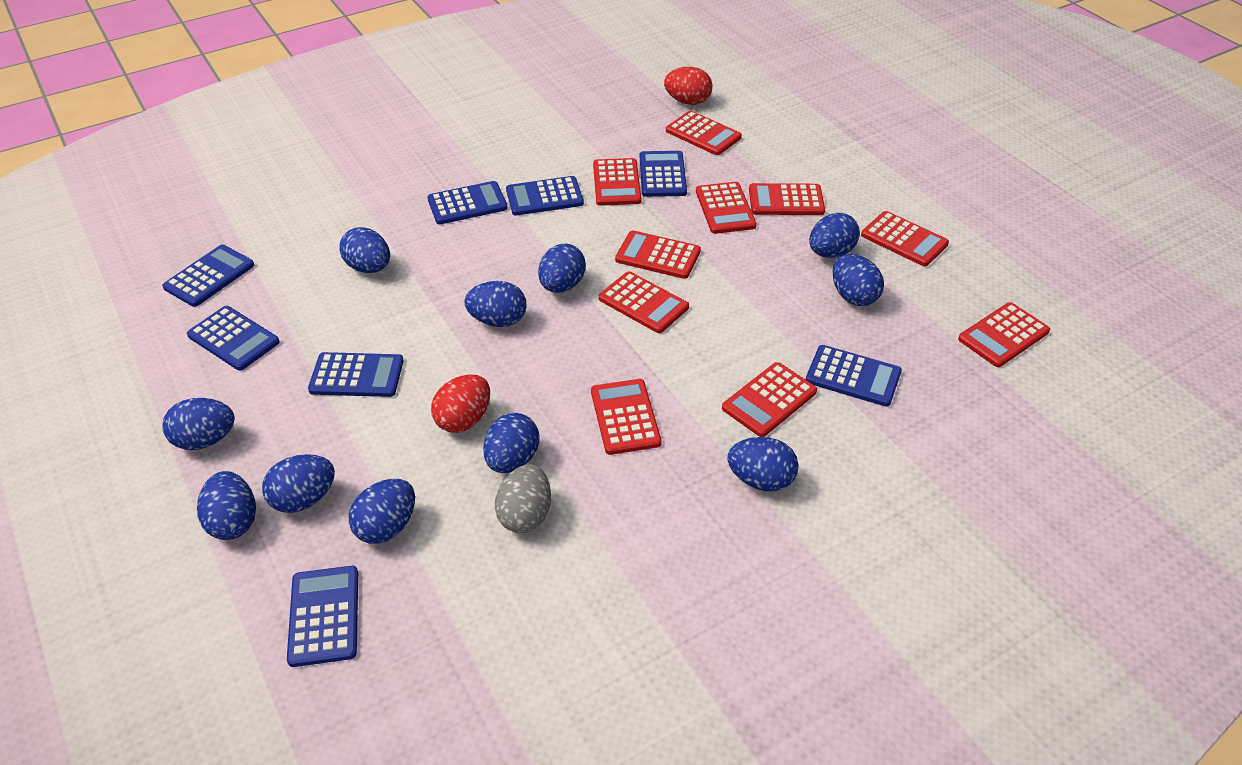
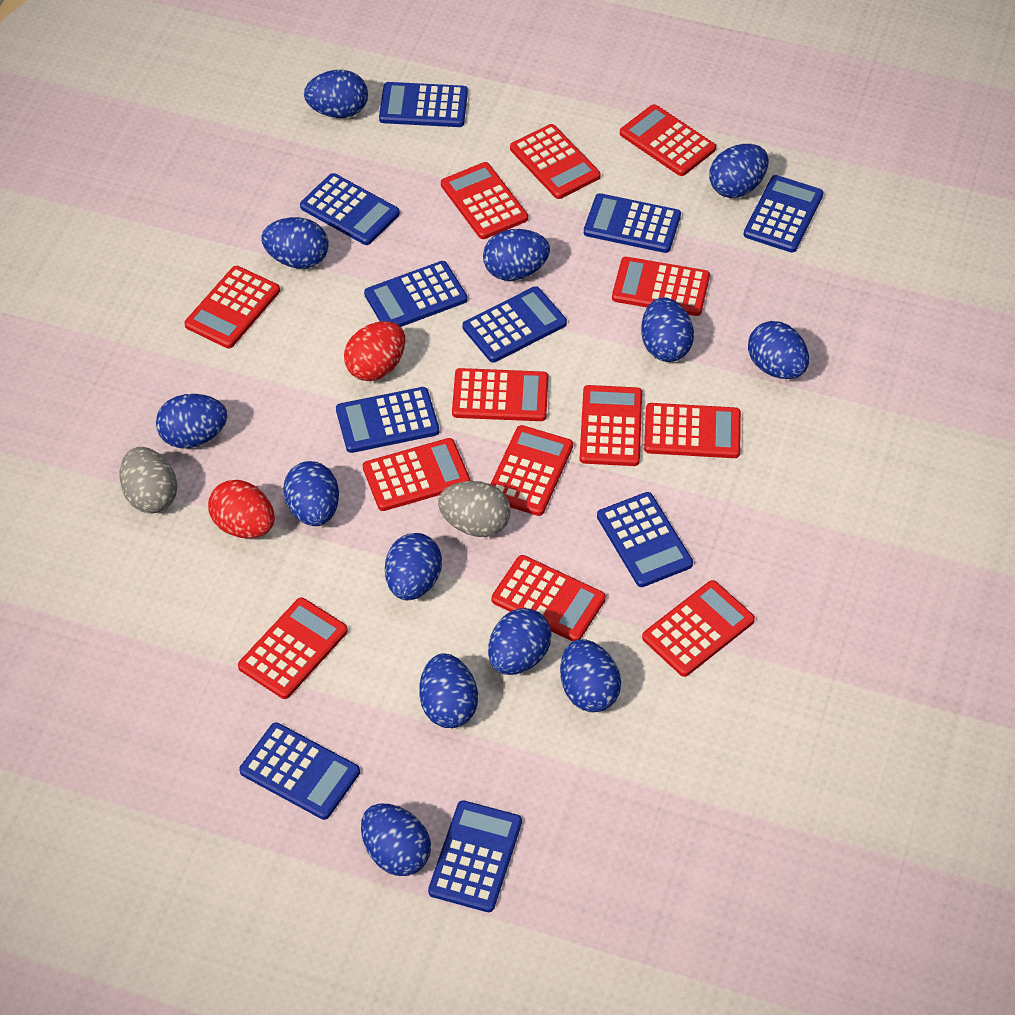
blue calculator: [162,245,254,307] [187,306,280,371] [287,566,358,667] [308,352,404,397] [427,181,508,225] [506,176,584,216] [640,151,687,197] [806,345,902,407] = 8 -> [239,722,360,820] [300,173,400,245] [336,387,439,453] [364,261,467,327] [379,82,468,127] [428,800,522,912] [462,286,567,363] [584,193,681,253] [597,492,693,587] [743,175,824,253] = 10
blue egg: [162,398,235,450] [197,471,256,540] [262,454,335,513] [339,227,390,273] [349,479,415,544] [464,281,527,327] [483,413,539,473] [538,244,586,293] [728,437,799,491] [809,213,860,258] [833,254,884,306] = 11 -> [156,394,227,448] [261,217,329,269] [283,461,339,526] [304,70,368,118] [361,803,431,876] [385,533,442,600] [419,653,478,728] [483,229,550,281] [488,608,551,675] [560,639,621,712] [641,297,694,362] [709,144,769,198] [748,321,809,379] = 13
grey egg: [495,464,551,533] = 1 -> [120,447,178,513] [438,481,511,537] = 2
red calculator: [591,379,662,455] [593,158,642,206] [599,271,689,333] [615,230,701,279] [666,111,742,155] [696,182,757,234] [722,362,817,437] [749,183,825,215] [861,211,949,266] [958,302,1050,367] = 10 -> [184,266,280,348] [238,597,348,699] [363,438,470,511] [441,162,528,239] [452,368,548,421] [491,425,573,516] [491,555,606,642] [510,124,601,199] [580,385,642,466] [612,257,710,316] [620,104,716,176] [642,580,755,677] [644,403,741,458] = 13

